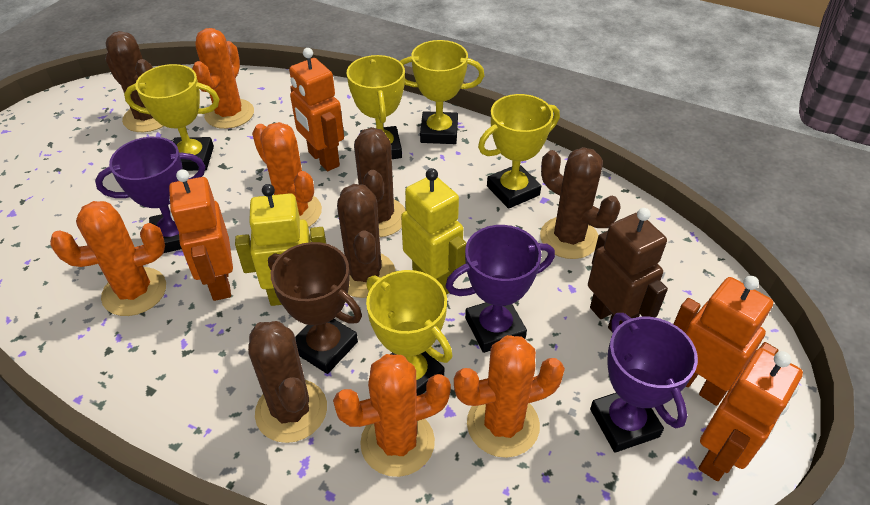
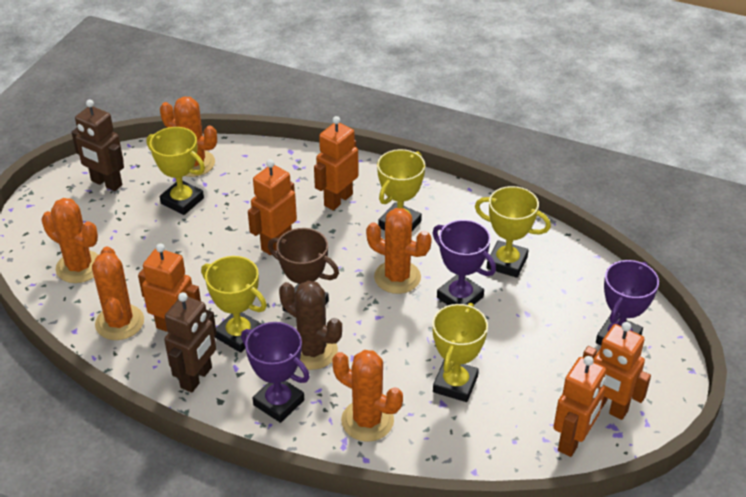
brown cactus: [105,31,164,132] [248,321,327,443] [337,184,395,298] [354,127,406,237] [540,147,621,259] = 5 -> [279,281,342,370] = 1
brown robot: [588,208,668,332] = 1 -> [71,99,124,191] [164,292,217,393] = 2
orange robot: [169,169,233,301] [289,48,344,171] [674,276,778,406] [698,348,803,481] = 4 -> [138,243,201,332] [248,159,297,255] [314,116,359,210] [553,356,606,457] [583,322,651,420] = 5
yellow robot: [235,184,326,306] [401,168,466,295] = 2 -> none = 0

